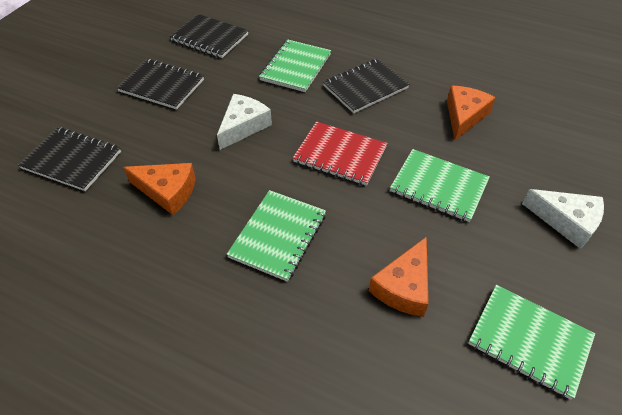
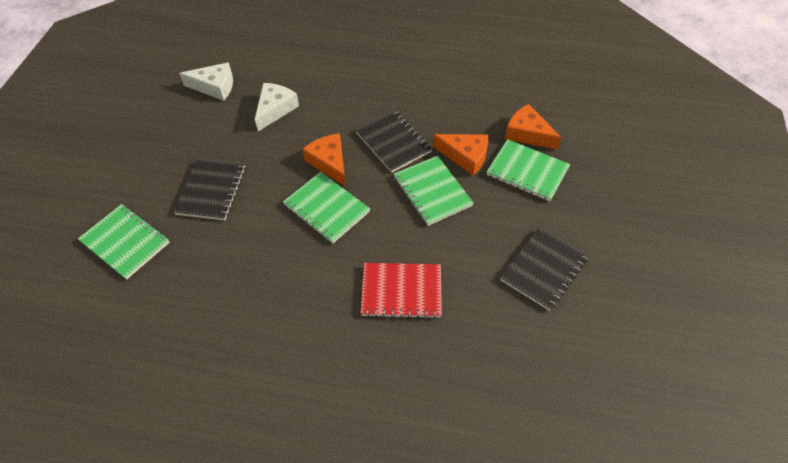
black notebook: [18,127,121,191] [116,59,204,110] [170,14,248,58] [323,58,410,113] = 4 -> [173,158,246,220] [355,110,432,173] [500,227,589,311] = 3

